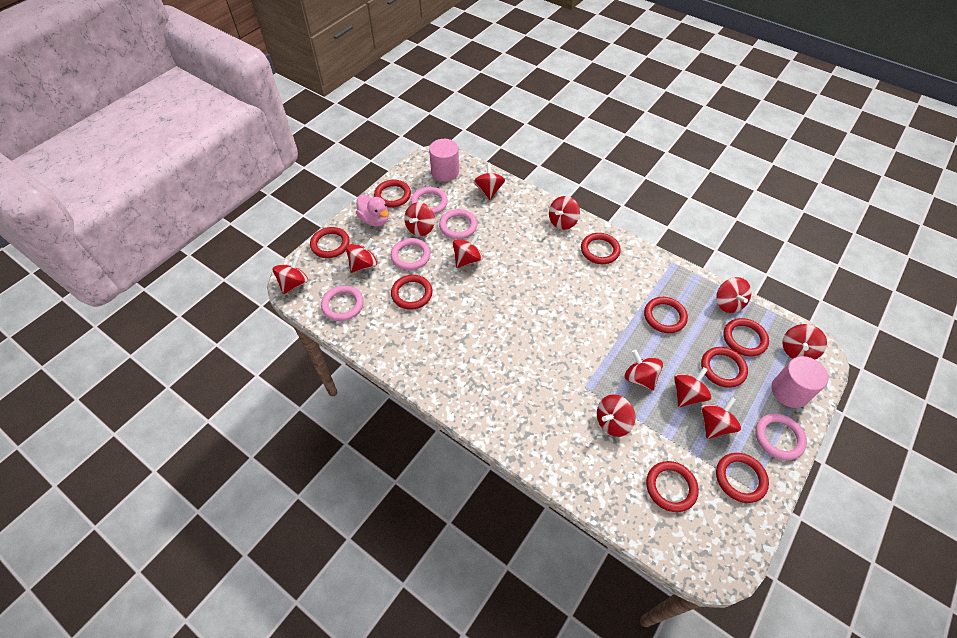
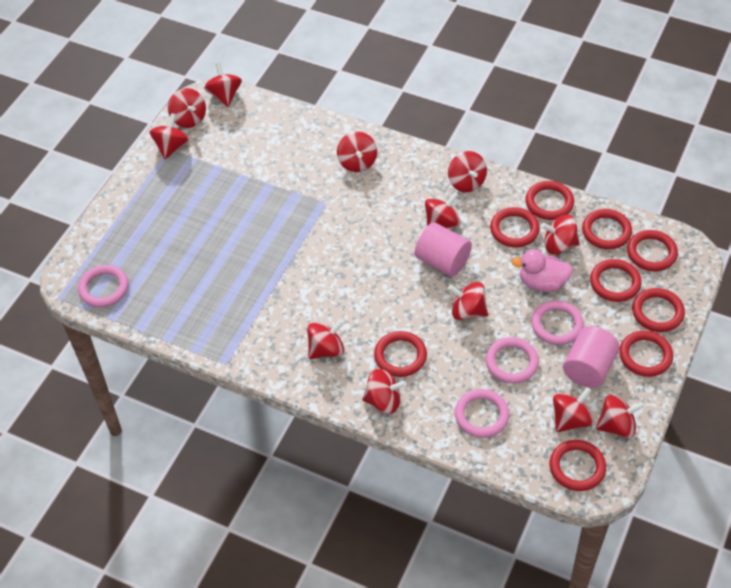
pink ring: [321,285,364,321] [391,238,430,270] [411,187,448,215] [439,209,477,239] [755,413,807,460] = 5 -> [78,265,128,307] [455,389,510,438] [486,337,539,383] [531,301,584,345] = 4

